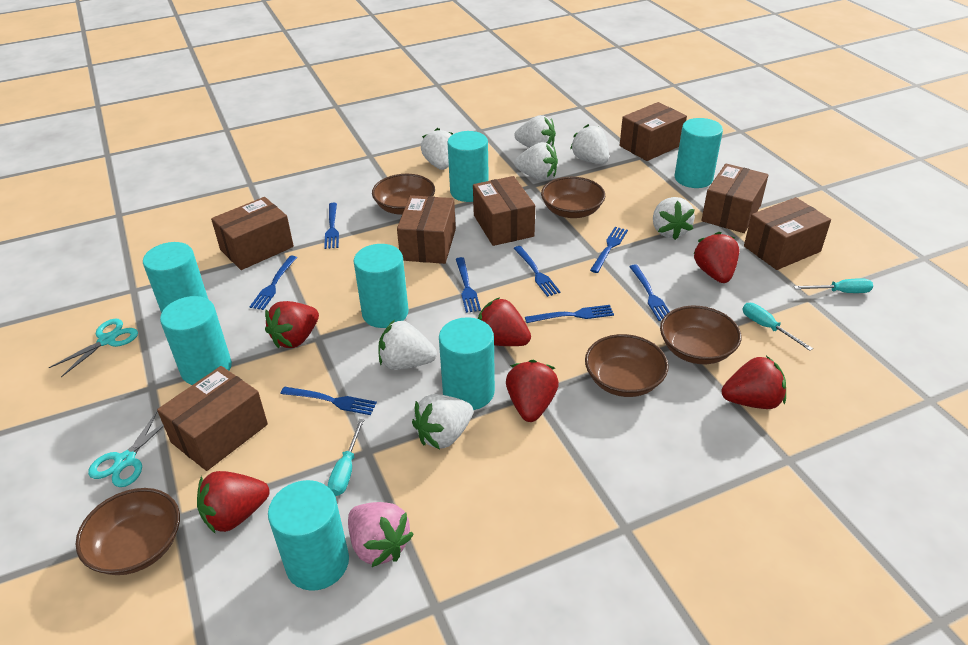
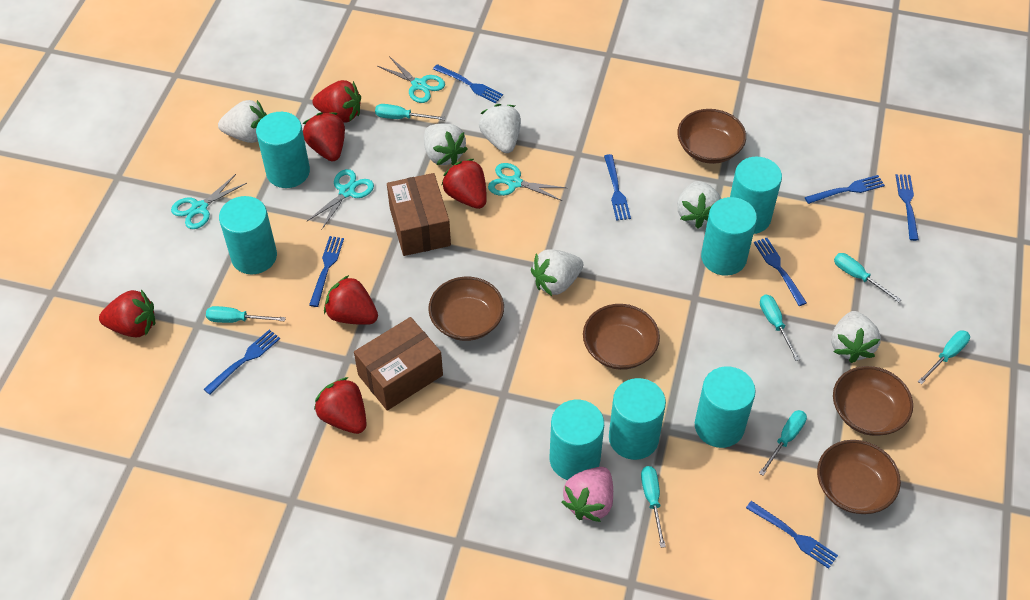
brown box: [157,366,268,471] [211,197,294,270] [397,195,456,264] [473,176,535,246] [620,102,687,161] [701,163,769,233] [744,197,831,270] = 7 -> [354,317,443,411] [387,173,451,256] = 2
turquoise scissors: [49,319,138,377] [88,411,164,487] = 2 -> [171,174,247,229] [307,169,374,230] [378,56,445,103] [488,163,566,201] = 4
turquoise screwdriver: [328,419,364,496] [743,303,813,351] [794,278,873,293] = 3 -> [206,306,286,323] [375,104,446,120] [641,466,666,548] [759,410,807,475] [760,295,800,361] [834,253,901,303] [918,330,970,384] = 7
white strawberry: [378,320,437,370] [412,394,473,449] [421,128,453,170] [514,115,556,148] [514,142,558,181] [570,124,609,164] [653,197,695,240] = 7 -> [218,100,267,143] [424,123,468,165] [479,104,521,153] [531,249,583,296] [677,181,721,228] [831,311,881,363] = 6

